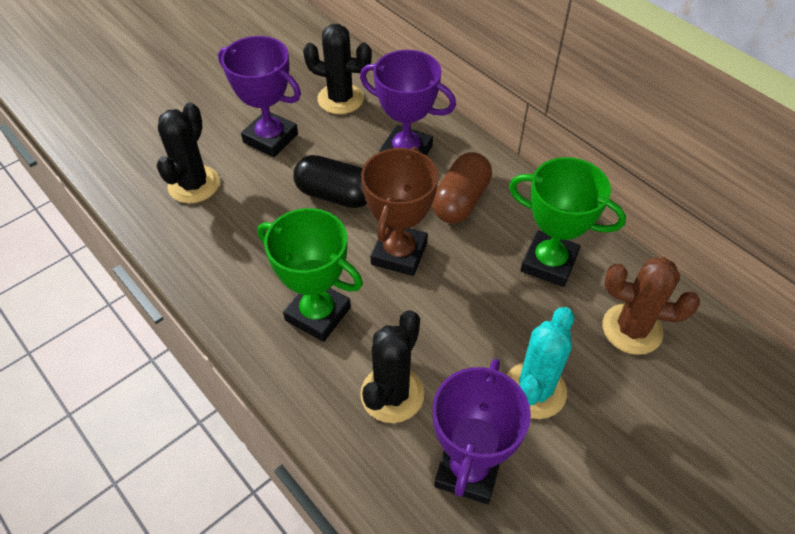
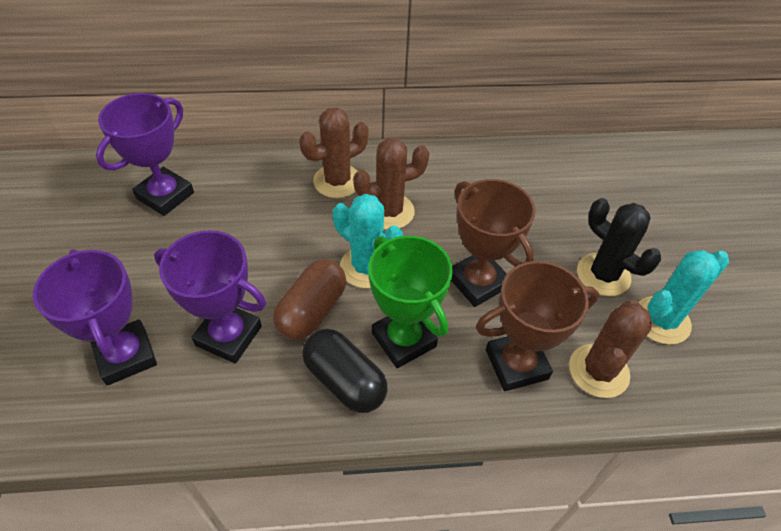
black cactus: [156,102,220,203] [303,24,372,114] [360,310,424,423] = 3 -> [577,198,661,296] = 1
brown cactus: [603,257,700,355] = 1 -> [299,107,369,198] [353,138,429,230] [569,300,652,398] = 3
brown trophy: [361,147,438,276] = 1 -> [451,179,536,307] [476,261,599,391] = 2
green trophy: [258,208,363,342] [509,157,626,287] = 2 -> [368,236,453,368] = 1
turquoise cactus: [507,307,574,419] = 1 -> [333,194,403,288] [639,250,729,345] = 2

